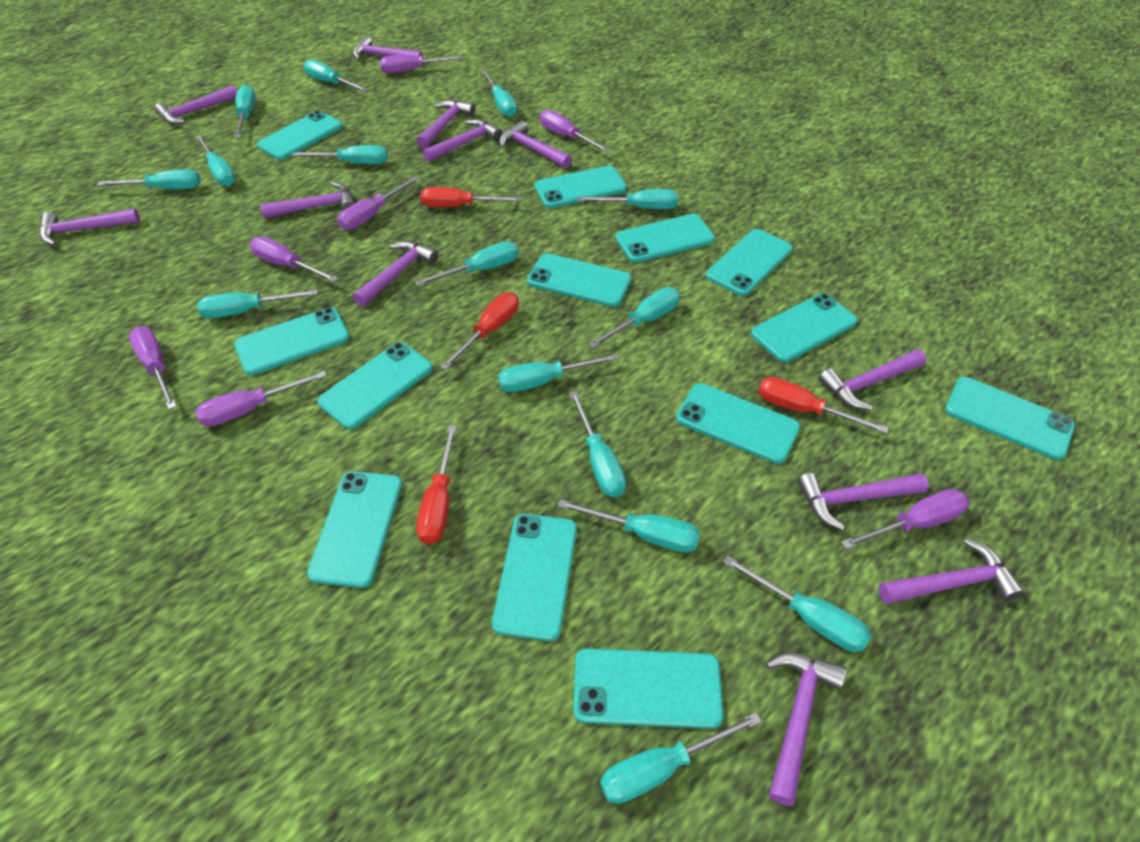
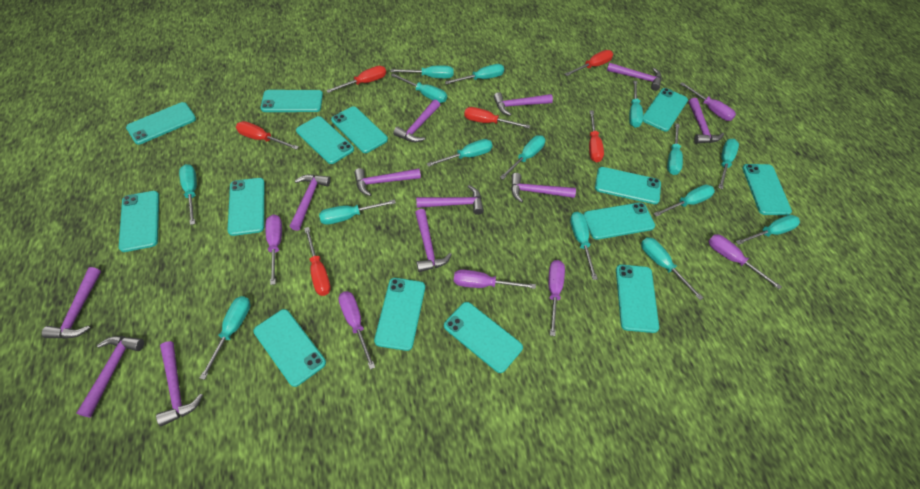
purple screwdriver: [129,326,177,410] [196,370,327,427] [250,237,338,282] [337,176,419,230] [380,55,463,73] [540,110,610,153] [841,489,970,549] = 7 -> [265,214,282,285] [338,291,375,369] [454,269,536,289] [548,260,565,336] [680,82,736,121] [708,234,782,290] = 6
red screwdriver: [416,425,457,544] [420,187,522,207] [440,292,519,370] [758,377,889,434] = 4 -> [236,121,299,150] [304,227,331,296] [326,66,386,93] [464,107,530,128] [565,50,613,76] [589,110,604,162] = 6
turquoise phone: [234,307,350,375] [257,111,343,160] [307,471,402,588] [317,342,433,429] [492,514,577,641] [527,253,632,307] [534,166,627,208] [573,648,724,729] [616,214,715,263] [676,383,801,464] [706,229,793,296] [751,293,858,362] [945,377,1075,460] = 13 -> [119,191,159,252] [126,102,196,145] [227,178,265,236] [253,309,326,387] [261,90,323,112] [296,116,354,164] [331,106,388,153] [374,278,425,351] [444,302,523,373] [584,202,655,240] [595,167,661,204] [616,264,659,333] [643,88,688,132] [742,164,792,215] = 14

